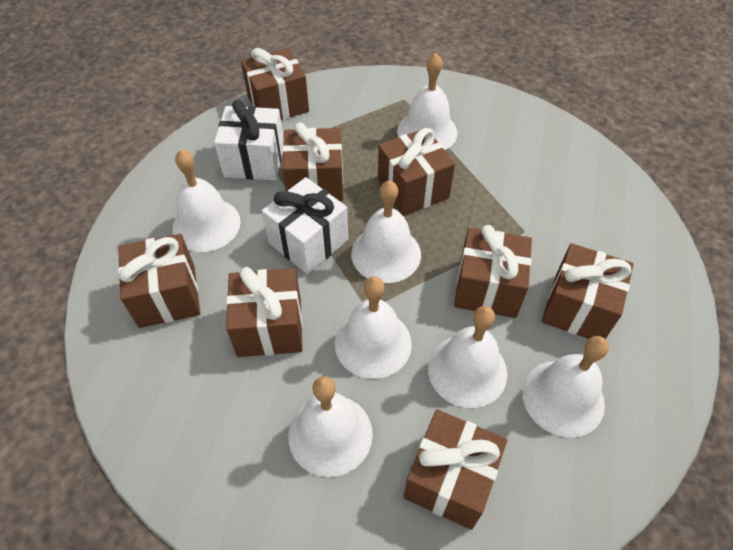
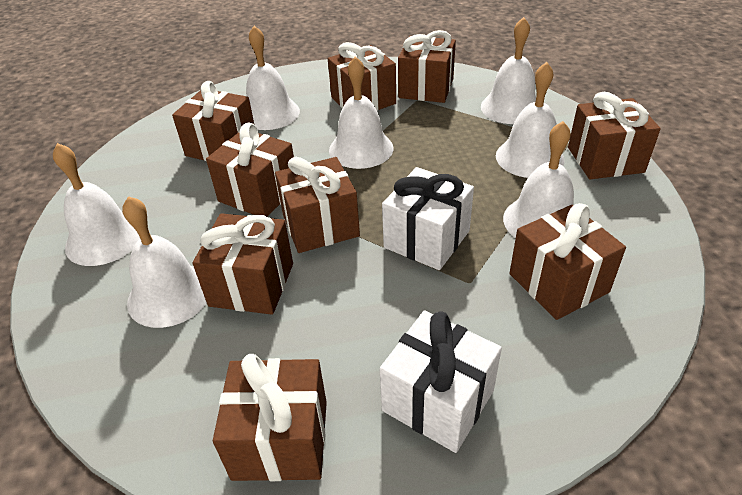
brown gift: [118,234,200,328] [226,267,303,357] [241,48,309,120] [282,122,343,201] [378,128,455,216] [404,409,507,530] [454,225,532,318] [542,243,634,339] = 8 -> [172,81,254,161] [192,213,293,315] [206,123,294,217] [213,354,327,481] [275,157,360,253] [328,42,396,111] [398,30,456,103] [510,203,626,320] [568,92,661,179] = 9

